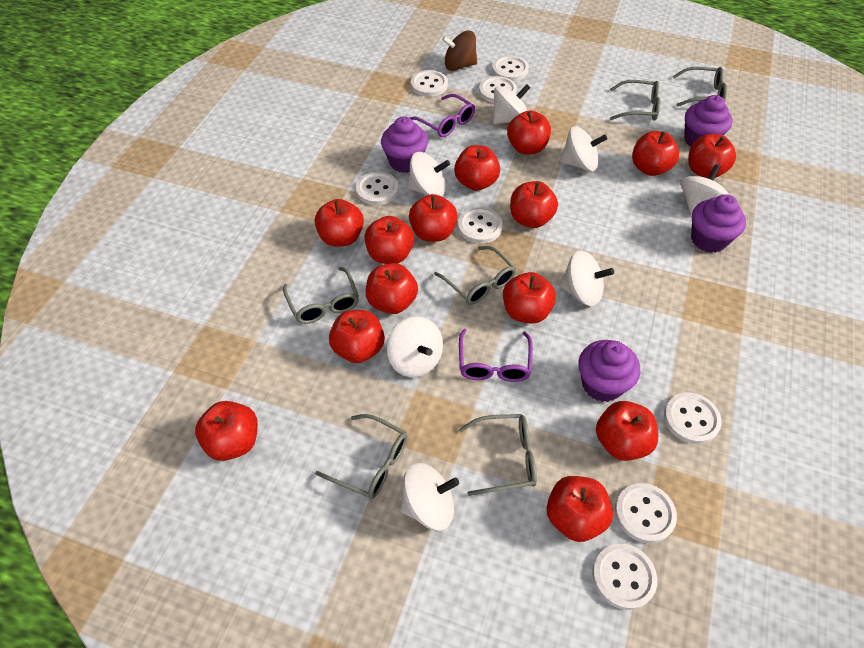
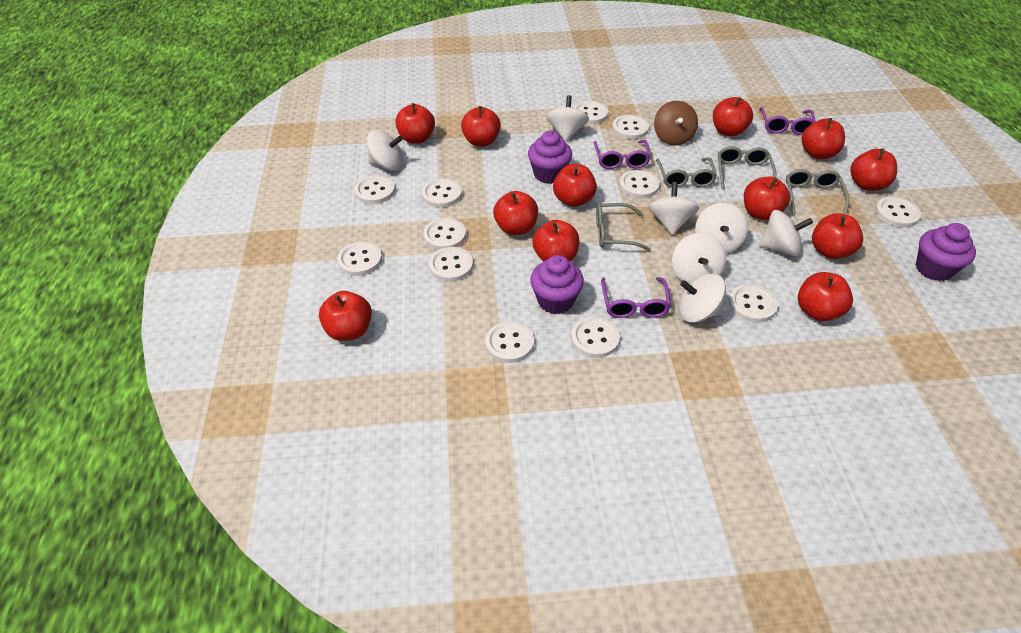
grey glasses: [283,267,359,324] [315,414,407,499] [434,246,516,305] [459,414,537,496] [610,80,660,121] [673,67,727,107] = 6 -> [596,203,651,251] [656,157,717,188] [718,146,776,189] [786,169,849,215] = 4
purple cupcake: [381,117,428,173] [579,340,640,402] [684,95,732,146] [691,194,746,253] = 4 -> [528,130,572,184] [530,255,584,314] [916,223,976,281] = 3
purple glasses: [409,94,475,137] [459,329,533,382] = 2 -> [594,140,651,169] [601,277,671,318] [759,107,816,135] = 3
red apple: [195,401,258,461] [315,199,364,247] [329,310,385,363] [365,216,414,264] [366,263,418,314] [409,194,457,242] [454,145,500,191] [503,272,556,324] [507,110,551,154] [510,181,558,228] [546,476,613,542] [596,401,658,461] [632,131,679,176] [688,134,736,178] = 14 -> [319,291,372,341] [395,103,435,144] [461,106,501,147] [493,191,538,235] [532,220,579,262] [553,164,597,207] [713,97,753,137] [744,176,790,220] [798,272,853,321] [802,118,845,159] [812,213,863,259] [850,148,897,191] = 12
white button: [356,172,399,205] [411,70,448,97] [458,207,503,244] [479,76,517,103] [492,56,529,81] [592,544,657,610] [615,483,677,543] [664,393,722,444] = 8 -> [337,242,382,276] [355,175,395,204] [422,178,462,208] [423,218,466,250] [429,247,473,282] [485,321,534,363] [571,317,620,358] [574,101,608,124] [612,115,649,139] [619,170,660,198] [729,284,778,322] [875,197,921,228] = 12

